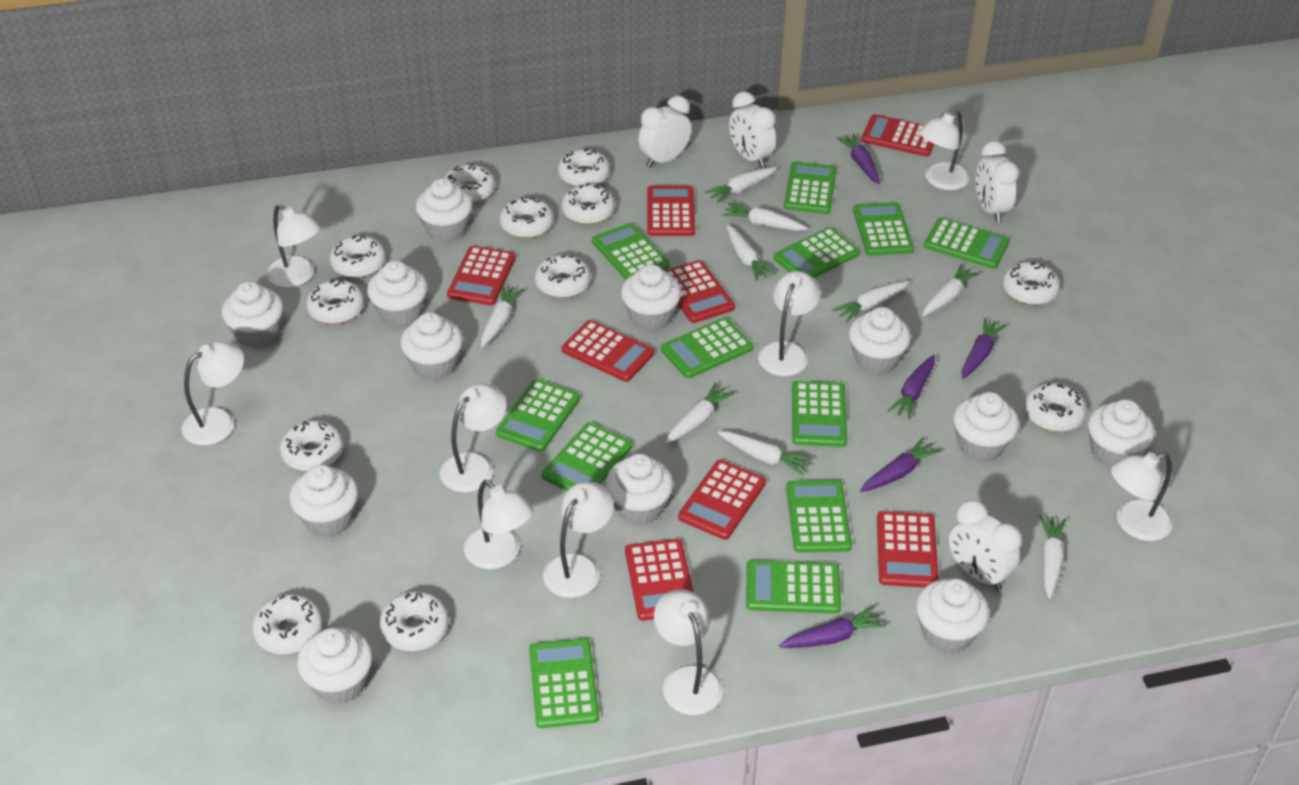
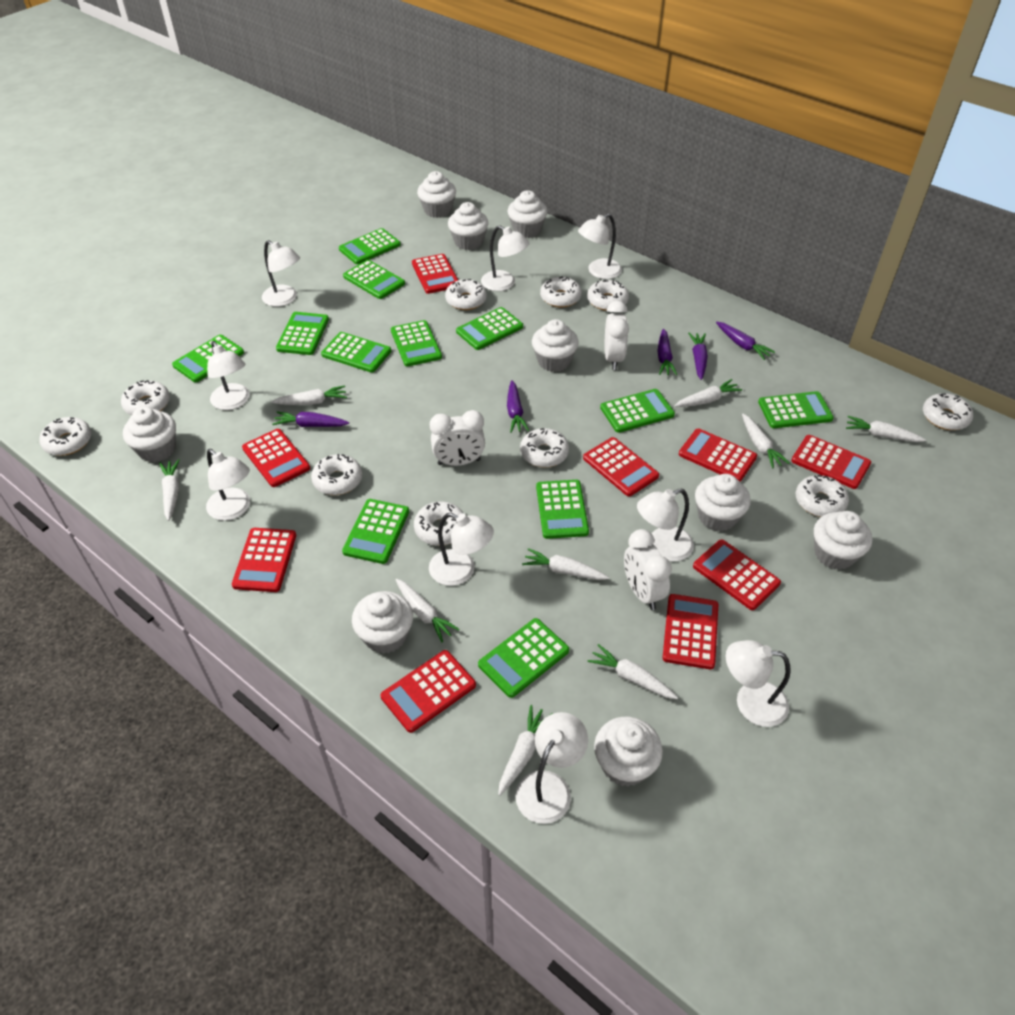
red calculator: [447,246,516,305] [562,320,654,382] [625,539,693,621] [647,185,695,236] [665,260,735,323] [678,460,766,540] [861,114,934,156] [877,511,939,587] = 8 -> [232,528,296,592] [242,429,310,487] [380,650,476,733] [412,254,458,294] [583,437,659,496] [663,594,718,669] [679,428,757,482] [693,539,781,610] [791,435,871,489] = 9
white clock: [638,95,691,168] [729,92,776,168] [949,500,1022,590] [976,141,1019,223] = 4 -> [430,410,485,466] [605,301,629,370] [624,529,672,610] = 3
white cupcake: [222,281,284,348] [289,465,359,537] [297,627,373,704] [367,260,428,326] [400,312,463,380] [416,178,473,242] [606,454,673,525] [621,264,681,331] [849,307,911,374] [916,578,989,653] [954,392,1019,462] [1088,399,1154,467] = 12 -> [123,407,176,462] [352,591,413,654] [417,171,456,218] [448,202,488,250] [508,190,547,238] [532,319,579,372] [594,717,663,787] [695,474,751,531] [814,511,872,570] = 9
white donut: [252,594,323,654] [280,421,343,471] [306,280,365,324] [329,235,386,278] [379,591,449,651] [444,164,495,203] [500,197,554,238] [535,255,591,298] [558,149,610,187] [561,184,615,225] [1003,262,1060,305] [1024,383,1087,432] = 12 -> [39,417,91,456] [121,380,170,415] [311,454,362,495] [414,502,463,546] [445,279,487,310] [520,428,569,467] [540,276,582,308] [587,280,629,311] [796,475,849,517] [923,393,973,430] = 10

